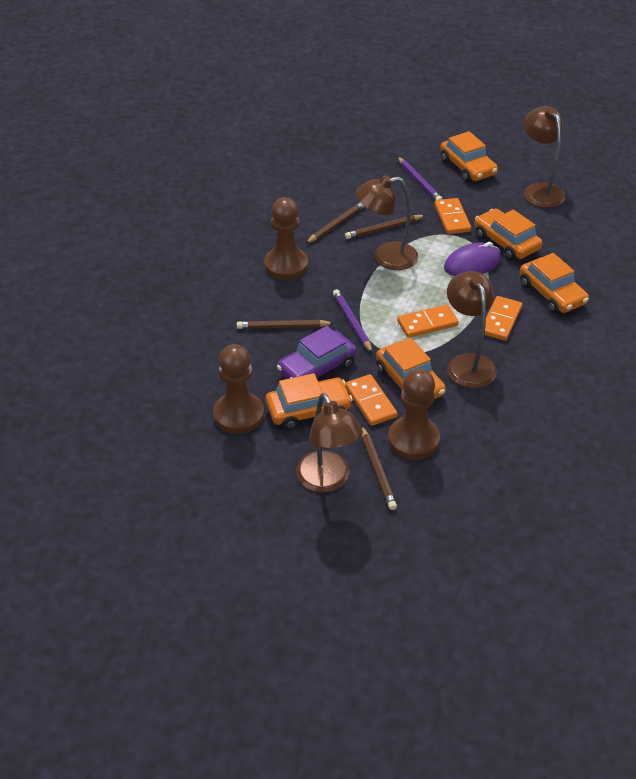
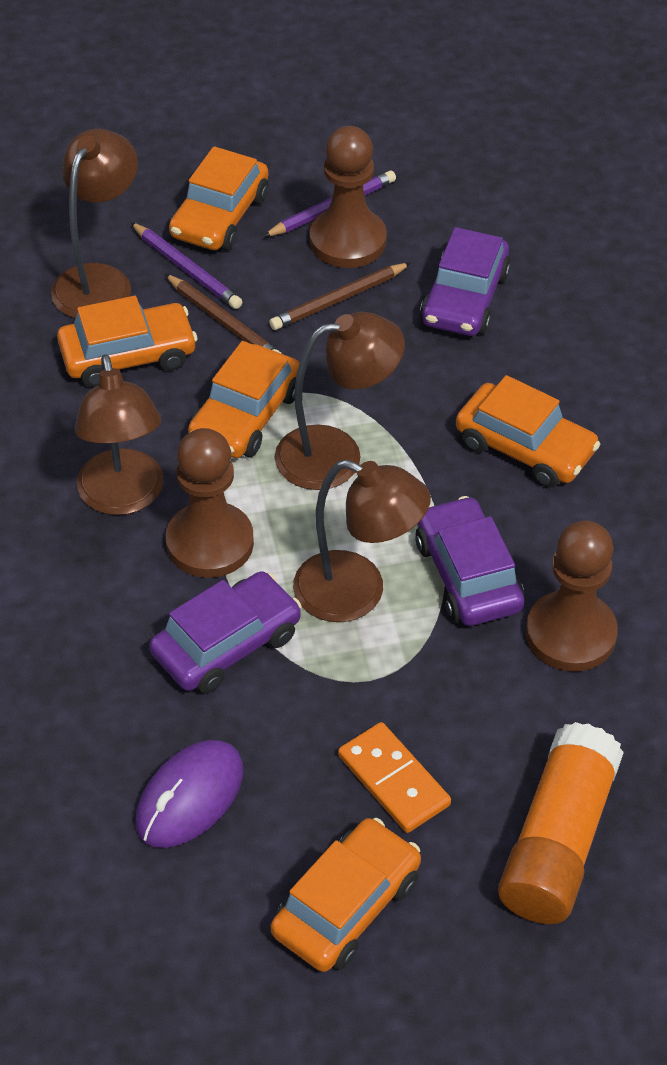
brown pencil: [237,320,334,329] [305,203,365,244] [345,215,425,239] [361,425,397,510] = 4 -> [165,274,282,354] [269,263,411,330] = 2
orange domino: [345,374,398,426] [397,305,459,338] [434,198,471,234] [485,296,522,341] = 4 -> [338,722,451,833] = 1
orange glue stick: none = 0 -> [498,722,624,924] = 1
purple car: [277,326,357,379] = 1 -> [149,571,301,694] [415,496,524,626] [420,227,511,336] = 3

